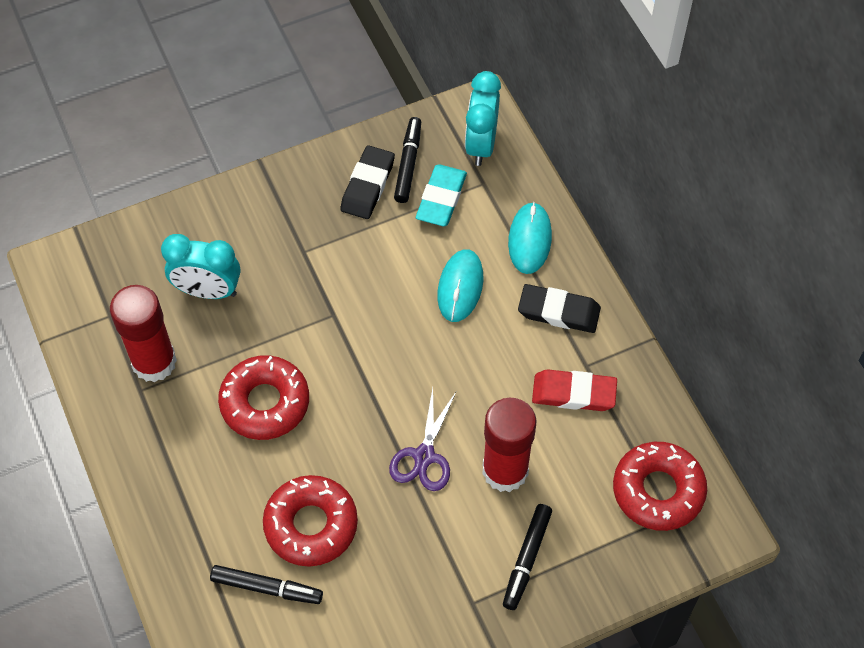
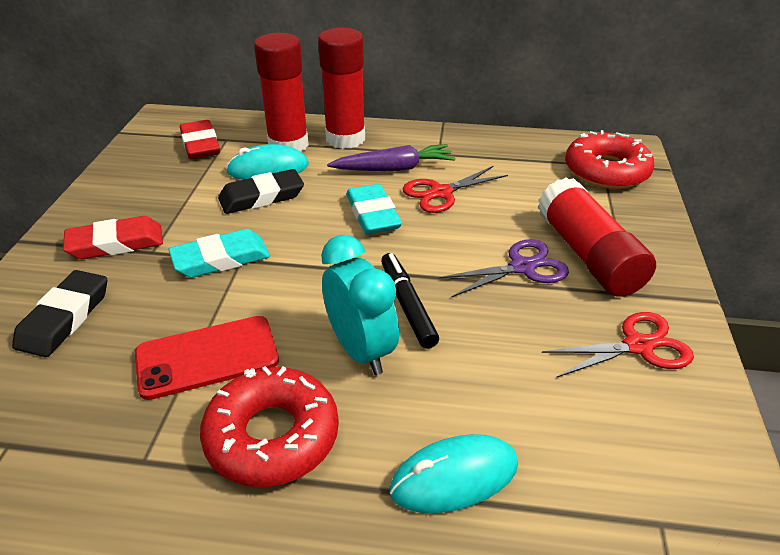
black marker: [210,565,323,604] [394,117,421,203] [503,504,552,610] = 3 -> [381,253,439,349] = 1
purple carrot: none = 0 -> [327,144,455,171] = 1
red donut: [218,355,309,440] [263,475,358,567] [613,442,707,531] = 3 -> [200,366,339,487] [565,130,654,189] = 2
red eraser: [532,369,617,411] = 1 -> [63,216,163,259] [180,120,220,159] = 2
red glue stick: [110,285,177,382] [482,398,537,492] = 2 -> [254,33,309,152] [318,28,365,149] [537,177,656,297] = 3
red phone: none = 0 -> [135,316,279,400] = 1
red scissors: none = 0 -> [402,166,508,213] [542,312,694,378] = 2
turquoise clock: [161,234,240,299] [465,71,501,166] = 2 -> [321,235,399,375] = 1
turquoise eraser: [416,164,467,226] = 1 -> [168,229,270,278] [346,184,402,234] = 2

